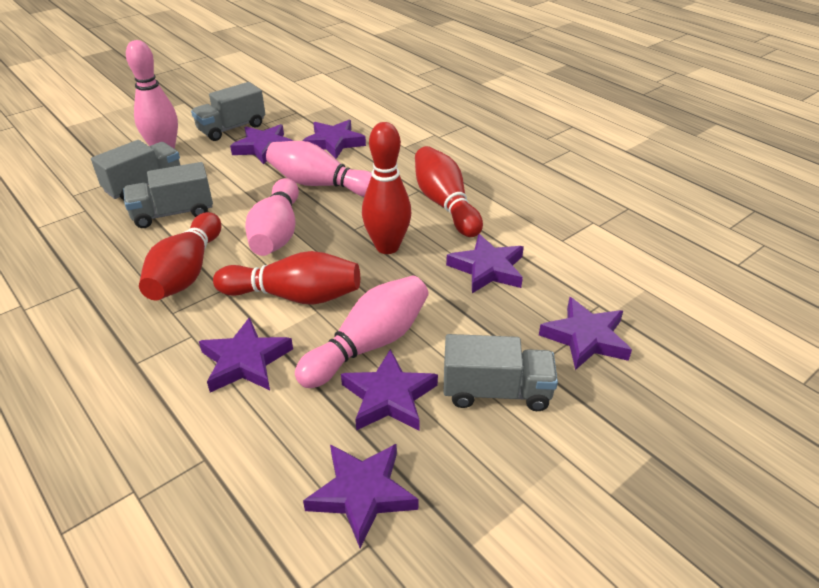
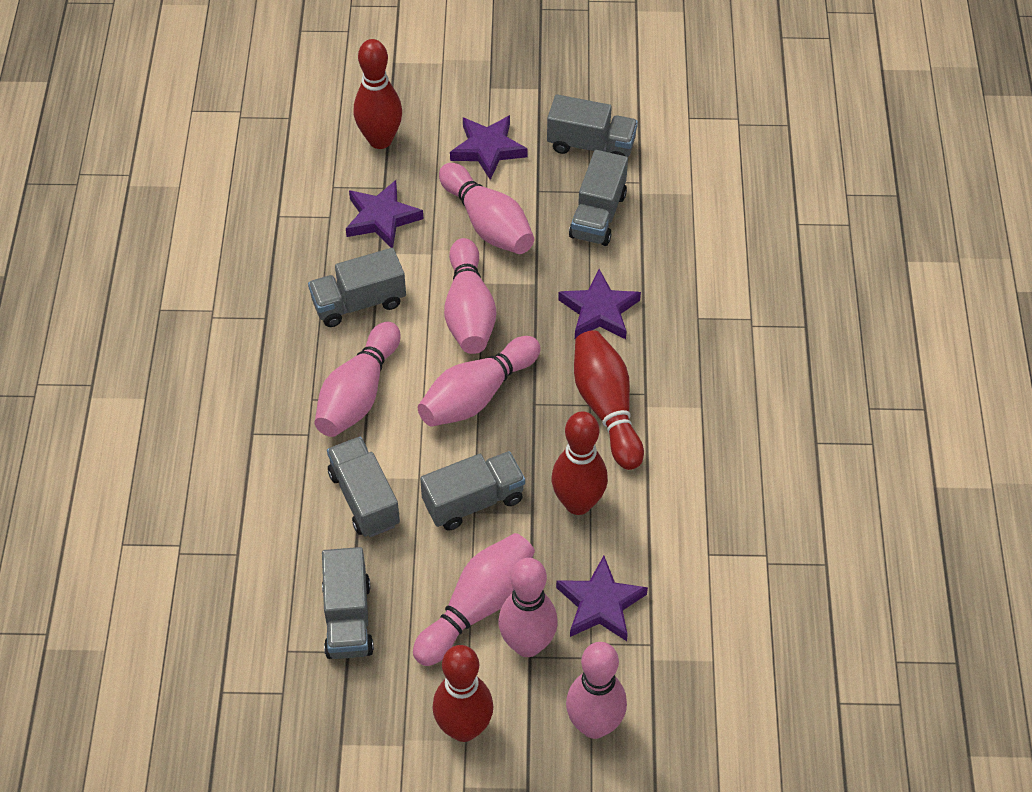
grey truck: [91,140,180,200] [123,162,213,228] [191,82,265,141] [443,334,558,411] = 4 -> [308,248,406,327] [322,547,374,659] [327,437,400,537] [420,451,525,530] [547,94,638,157] [569,150,628,246] = 6
pink bowling pin: [126,40,178,149] [245,178,299,256] [266,141,372,197] [295,276,429,388] = 4 -> [315,322,400,437] [413,533,535,666] [418,336,541,427] [439,163,534,254] [444,238,496,354] [499,558,558,657] [566,642,627,739] = 7
purple star: [199,317,293,392] [230,124,293,165] [302,120,366,159] [303,444,419,548] [341,349,438,431] [446,234,524,293] [539,297,632,370] = 7 -> [346,180,423,248] [450,115,527,180] [556,556,648,641] [558,269,641,339] = 4

